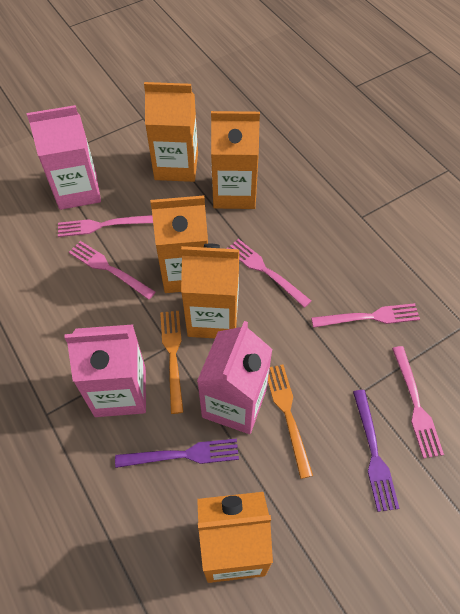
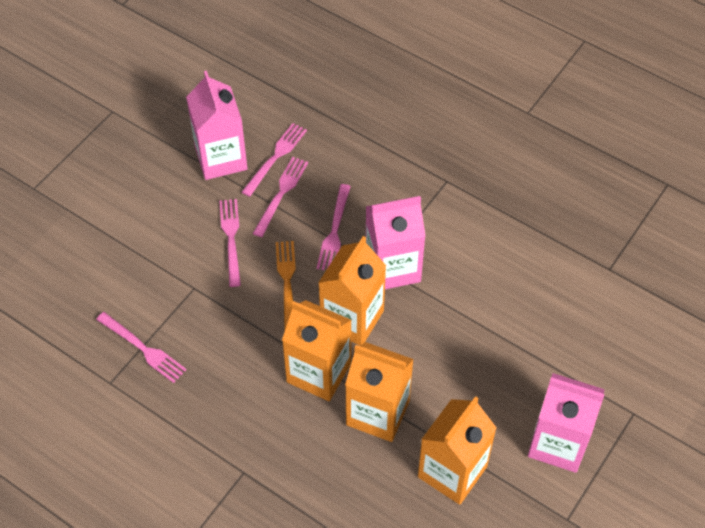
orange carton: [144,82,198,182] [150,196,208,293] [181,244,239,338] [197,492,273,583] [211,111,260,209] = 5 -> [282,300,351,401] [318,236,386,346] [345,342,414,442] [418,396,497,505] = 4
orange fork: [160,311,183,414] [268,364,313,479] = 2 -> [276,241,296,329] = 1
purple fork: [115,438,239,468] [353,390,400,512] = 2 -> none = 0

